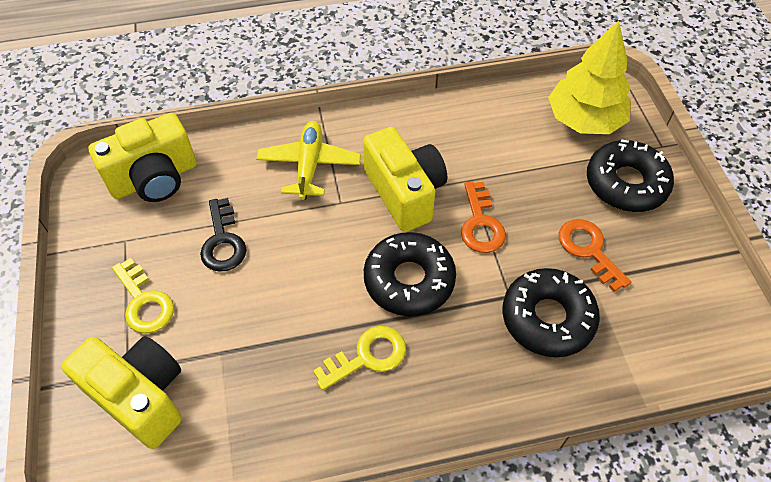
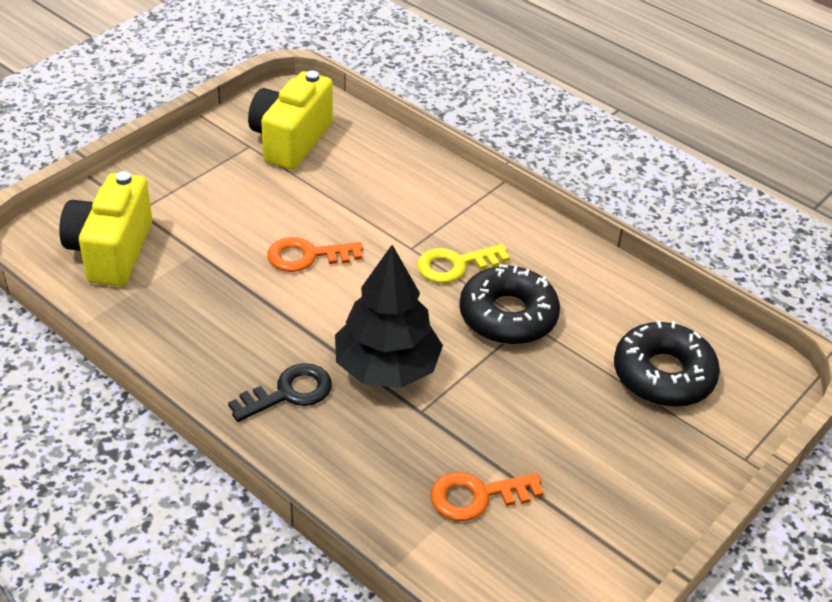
black donut: [364,232,456,316] [503,268,600,357] [587,139,674,212] = 3 -> [459,264,560,345] [614,321,720,407] = 2
black tree: none = 0 -> [335,245,443,388] = 1
yellow camera: [61,336,182,449] [88,113,196,202] [363,127,447,232] = 3 -> [59,171,152,286] [248,70,333,170] = 2
yellow key: [112,258,174,334] [313,326,406,390] = 2 -> [417,244,510,283] = 1
yellow plane: [256,121,361,200] = 1 -> none = 0
yellow tree: [548,21,631,134] = 1 -> none = 0

